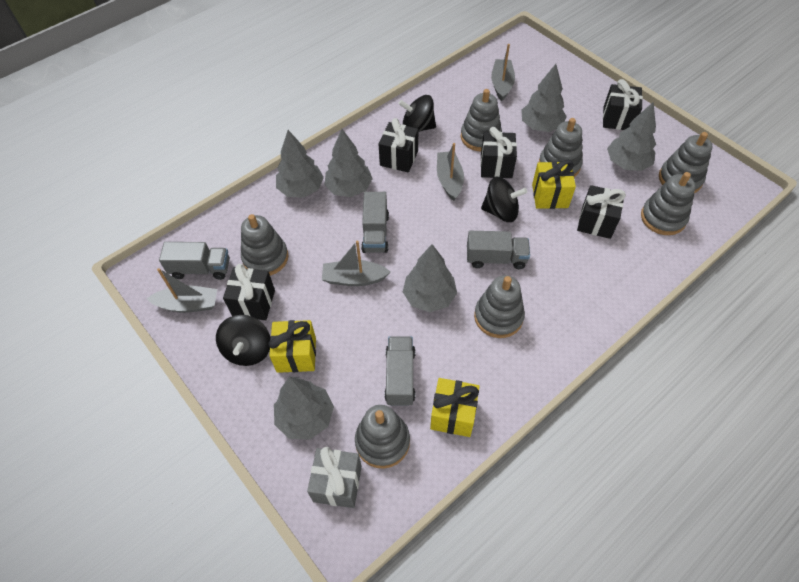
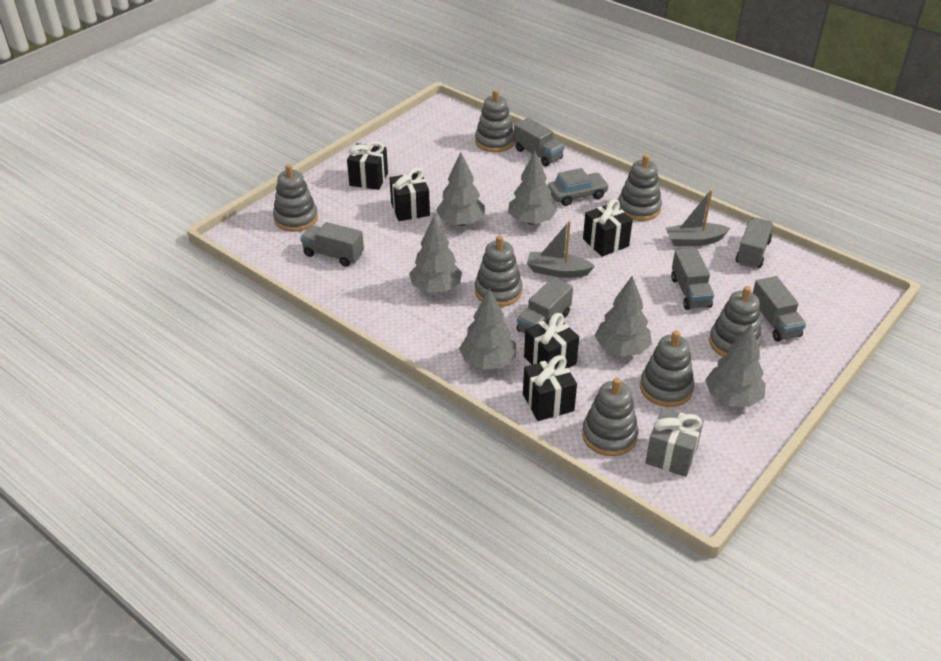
black spinning top: [216,315,270,366] [398,95,436,132] [481,177,527,222] = 3 -> none = 0
grey boat: [147,268,217,313] [322,240,390,286] [437,143,464,201] [491,44,515,101] = 4 -> [527,221,595,278] [666,190,730,246] = 2
grey car: none = 0 -> [548,168,609,206] = 1
grey truck: [159,242,230,280] [361,192,389,253] [384,336,415,406] [467,231,530,269] = 4 -> [300,222,364,267] [514,118,565,166] [517,277,573,334] [671,248,714,310] [736,217,773,268] [753,276,806,342] = 6
yellow gift: [268,320,316,373] [430,378,480,437] [532,160,576,209] = 3 -> none = 0

